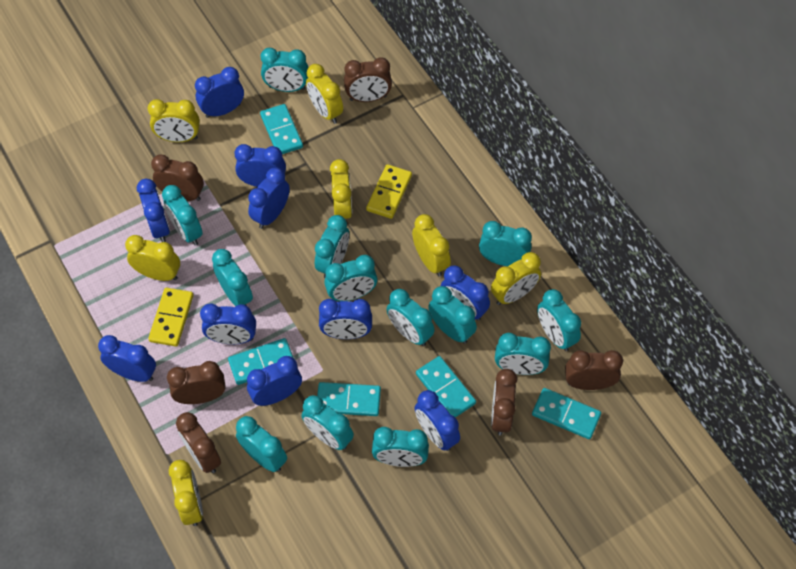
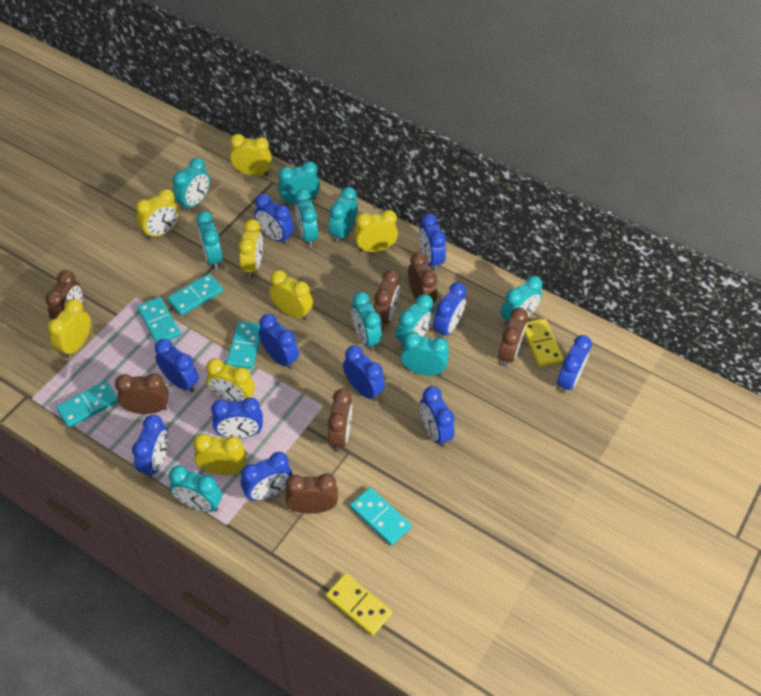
blue clock: [98,335,156,382] [137,179,170,242] [195,67,244,118] [200,304,256,344] [235,144,286,187] [247,356,302,406] [248,168,290,229] [319,299,372,339] [414,390,460,451] [441,265,490,321] = 10 -> [132,415,168,478] [155,339,199,393] [211,398,263,439] [241,452,293,501] [254,194,294,245] [258,314,299,369] [343,346,385,401] [419,213,446,271] [420,386,455,447] [433,282,467,338] [557,335,592,394] = 11
brown clock: [151,154,204,201] [167,361,226,404] [176,412,221,473] [344,57,392,102] [491,369,517,435] [565,350,623,390] = 6 -> [45,270,83,320] [115,373,169,414] [286,473,338,514] [328,389,352,452] [374,270,400,329] [408,252,437,303] [498,307,528,367] = 7
turquoise clock: [162,185,203,246] [212,249,253,306] [236,416,287,472] [261,48,308,92] [301,395,354,450] [315,215,349,278] [324,255,378,301] [372,427,429,467] [386,289,435,346] [428,286,477,344] [479,221,532,266] [495,333,551,375] [537,289,581,351] = 13 -> [169,465,222,512] [173,158,210,212] [196,211,223,270] [278,161,320,206] [295,189,318,247] [329,187,358,243] [351,292,382,351] [396,294,434,349] [401,332,449,376] [500,276,542,327] = 10
yellow clock: [125,235,180,281] [148,99,200,142] [169,460,203,526] [306,64,343,124] [330,159,352,220] [412,214,451,276] [491,252,541,305] = 7 -> [48,299,91,358] [136,189,180,239] [193,434,247,475] [206,358,255,402] [230,134,272,176] [238,219,263,278] [269,270,313,320] [354,210,398,252] = 8

